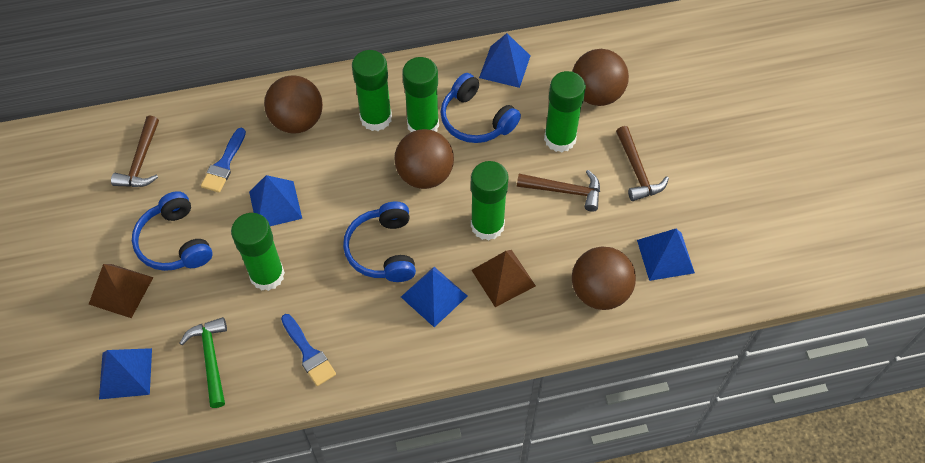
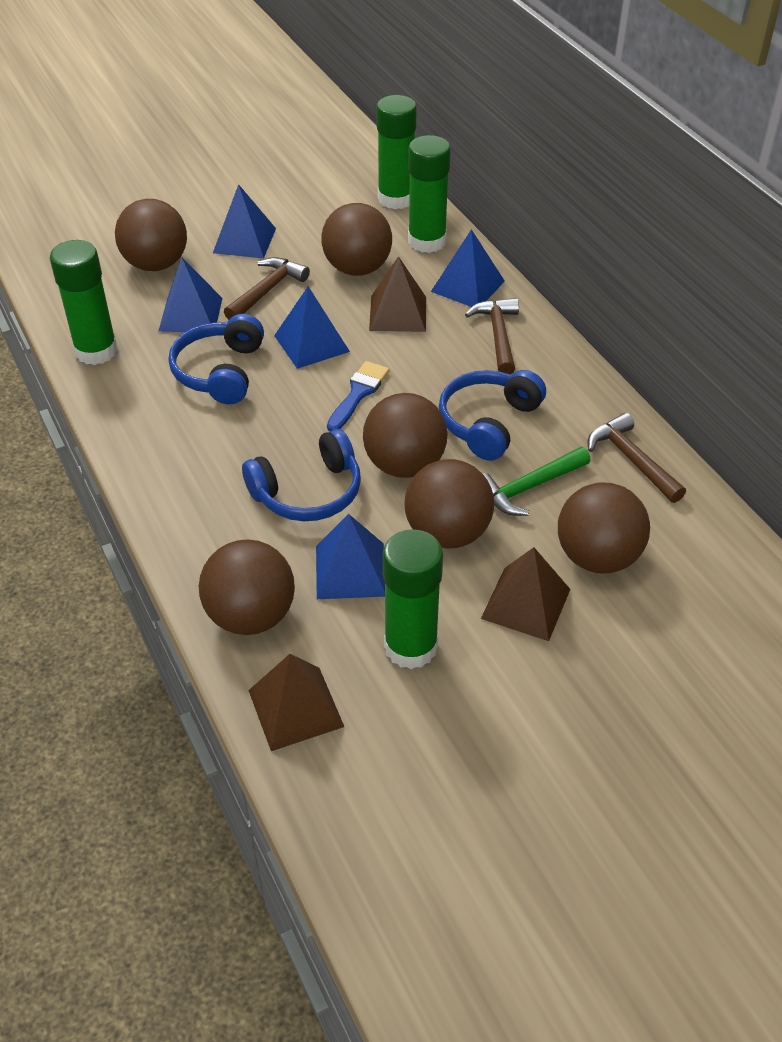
blue brush: [201,128,246,192] [281,314,336,386] = 2 -> [327,361,389,431] = 1
brown ball: [264,75,323,134] [394,129,454,189] [572,49,629,106] [572,246,636,310] = 4 -> [115,199,187,271] [199,539,295,635] [321,203,392,276] [363,393,448,478] [404,459,494,549] [558,483,650,573] = 6
brown pyramid: [89,264,154,318] [472,250,536,307] = 2 -> [248,654,344,751] [369,256,426,332] [481,547,570,641] = 3
green glue stick: [231,213,285,291] [352,50,392,131] [402,57,439,132] [471,161,509,241] [544,71,586,152] = 5 -> [50,240,118,365] [376,95,417,209] [383,529,443,669] [408,135,451,253] = 4

